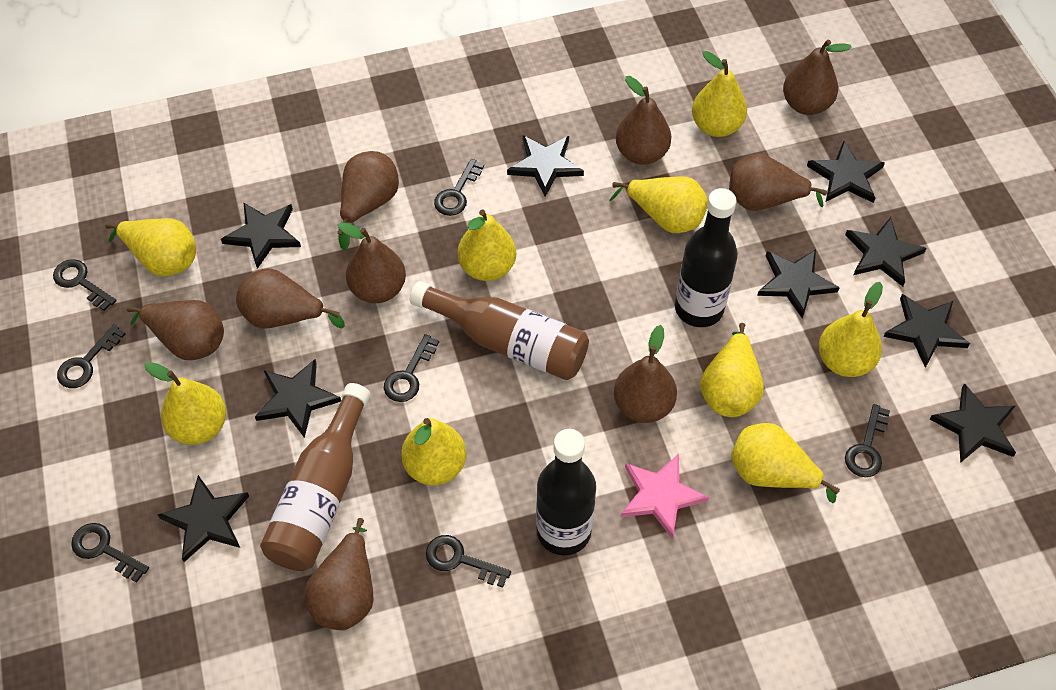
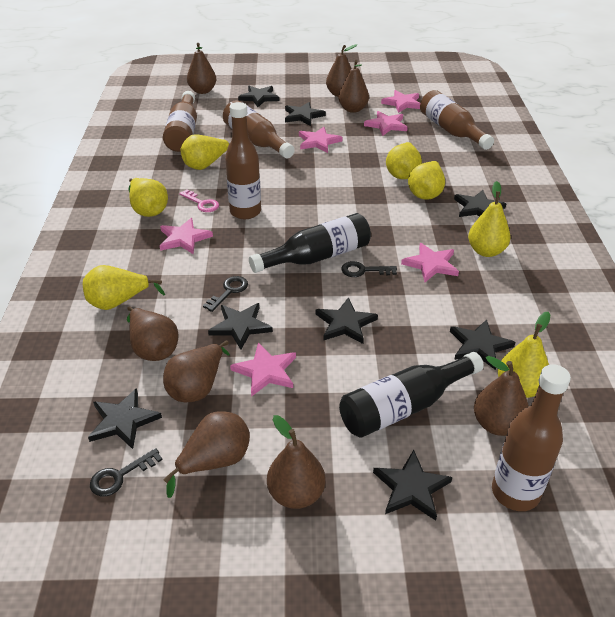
black key: [53,259,117,311] [57,324,126,388] [71,523,149,582] [384,334,439,402] [426,535,511,588] [434,159,484,216] [845,404,890,477] = 7 -> [90,448,163,496] [203,276,248,312] [341,261,397,277] = 3
black star: [158,475,249,562] [221,202,301,269] [255,359,341,438] [507,135,584,197] [757,249,840,319] [807,141,885,203] [845,217,927,287] [883,294,970,368] [930,383,1016,463] = 9 -> [88,388,162,449] [208,303,273,349] [238,86,279,107] [285,102,326,126] [316,297,378,344] [373,450,452,521] [450,319,516,370] [454,190,506,217] = 8
brown bottle: [260,383,370,571] [410,281,589,380] = 2 -> [163,91,197,152] [223,100,295,159] [225,102,261,219] [420,90,494,150] [492,364,571,511] = 5
brown pear: [127,300,224,360] [236,268,345,329] [304,518,373,630] [337,151,399,250] [338,222,406,303] [614,325,677,423] [616,76,671,165] [729,153,827,211] [783,39,852,115] = 9 -> [127,306,178,361] [163,340,230,402] [163,411,250,498] [187,43,216,94] [267,415,326,509] [326,44,357,97] [338,60,369,113] [474,356,529,436] = 8
pink key: none = 0 -> [179,189,219,212] = 1
pink star: [621,454,709,539] = 1 -> [160,218,213,254] [230,343,296,397] [299,127,342,153] [364,111,408,136] [381,90,420,113] [401,243,459,282] = 6
yellow pear: [105,218,196,276] [145,362,226,445] [401,418,466,486] [458,210,516,281] [609,176,708,233] [692,51,747,137] [700,323,764,417] [731,423,840,503] [819,282,883,377] = 9 -> [83,265,165,310] [128,178,168,217] [180,134,230,170] [386,142,422,179] [408,161,445,199] [468,181,511,257] [498,312,550,398] = 7

